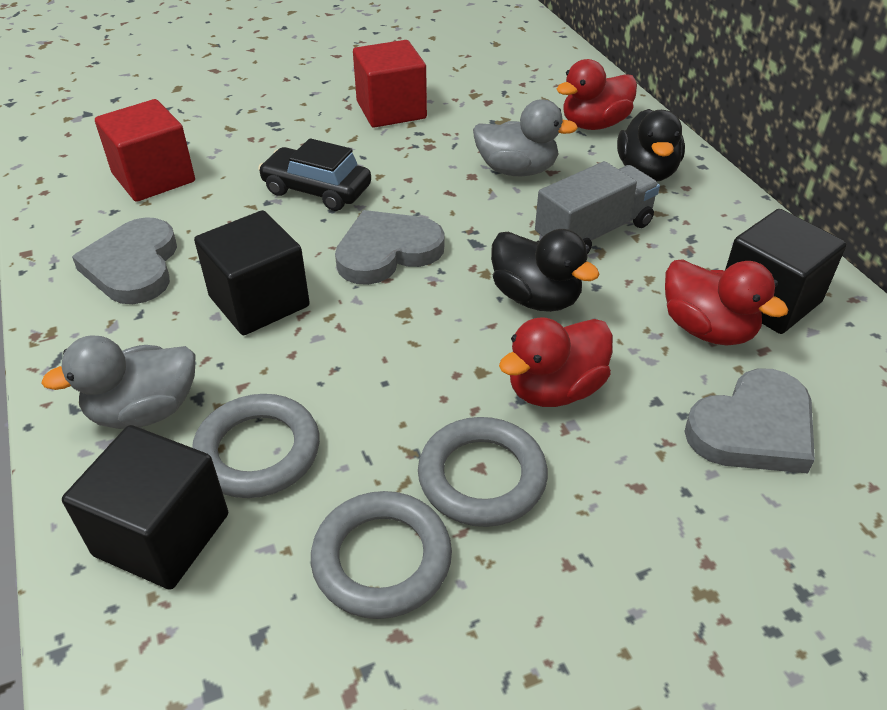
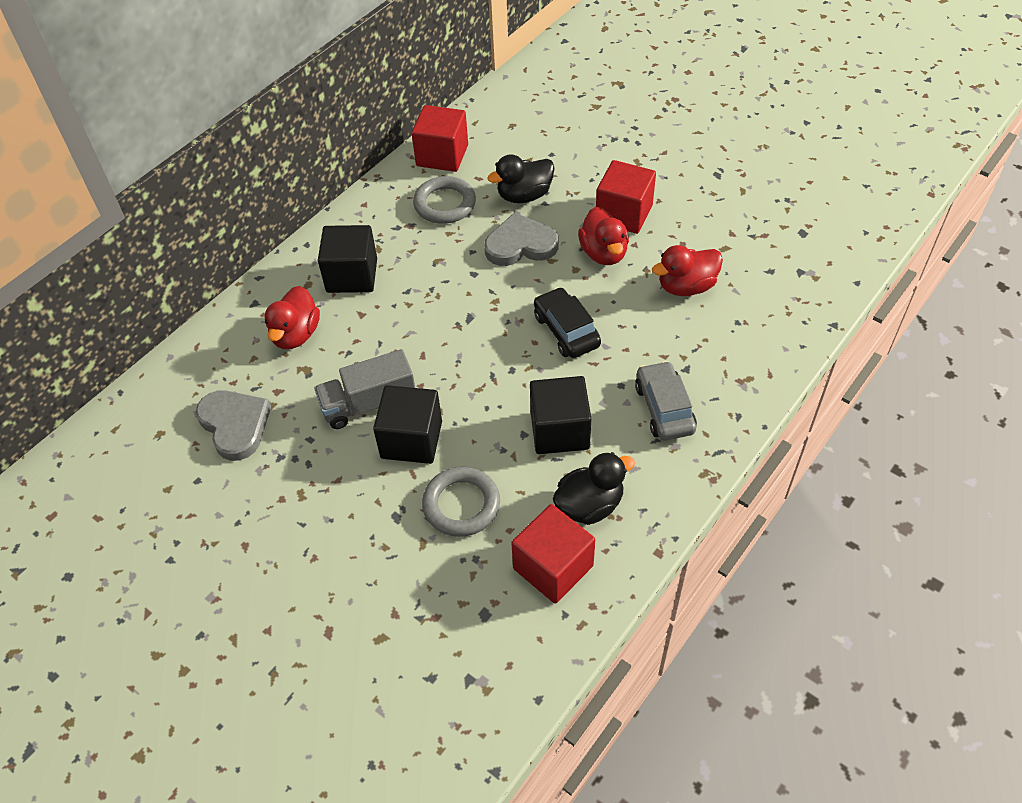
grey car: none = 0 -> [635,361,697,440] = 1
grey duck: [41,335,195,429] [473,99,578,176] = 2 -> none = 0
grey heart: [72,217,177,304] [335,210,444,285] [684,369,815,473] = 3 -> [196,390,271,461] [484,213,559,266] = 2
grey ring: [192,394,320,498] [311,491,452,619] [418,417,548,527] = 3 -> [413,176,476,224] [422,466,500,537] = 2
red cube: [95,99,195,202] [353,40,427,128] = 2 -> [412,105,468,172] [511,504,595,603] [596,160,656,234] = 3

